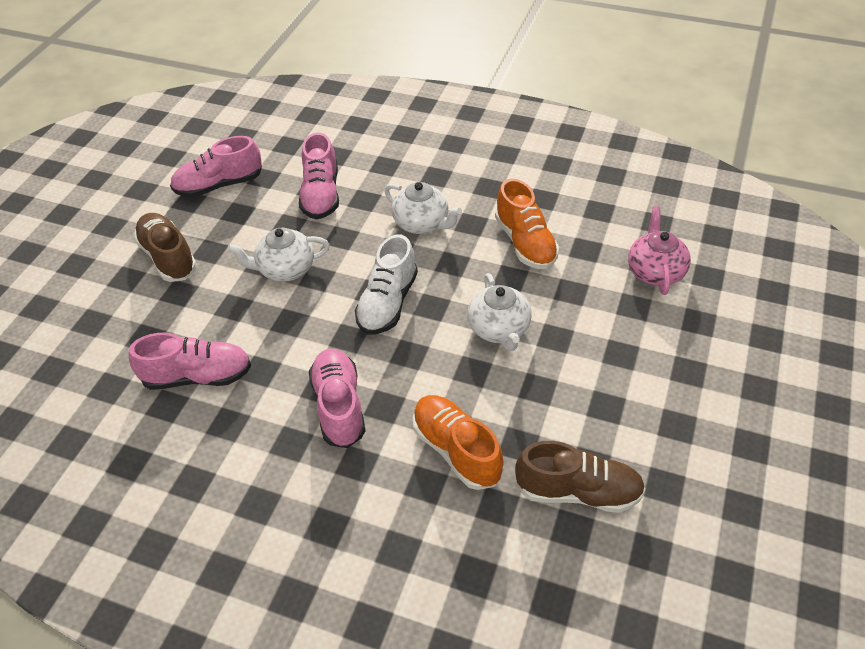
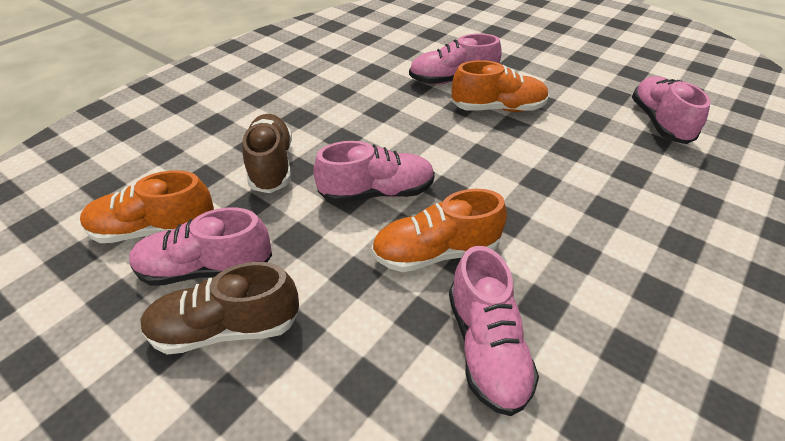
orange shoe: [413,395,503,490] [495,178,559,269] = 2 -> [80,170,214,243] [371,189,507,272] [452,60,549,112] = 3
pink shoe: [129,333,251,390] [170,136,262,198] [299,133,339,219] [309,349,365,448] = 4 -> [129,208,272,286] [313,141,435,204] [409,34,502,85] [449,246,539,416] [632,76,711,144] = 5
pink teapot: [628,206,691,295] = 1 -> none = 0
white shoe: [355,235,418,335] = 1 -> none = 0
white teapot: [227,228,330,282] [384,182,462,234] [467,273,532,351] = 3 -> none = 0

